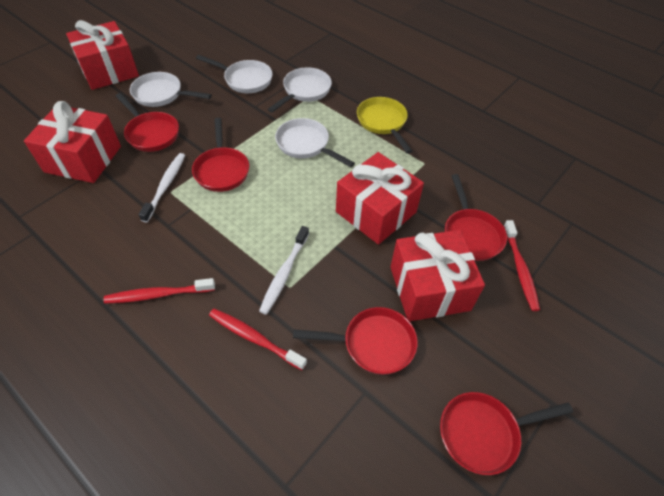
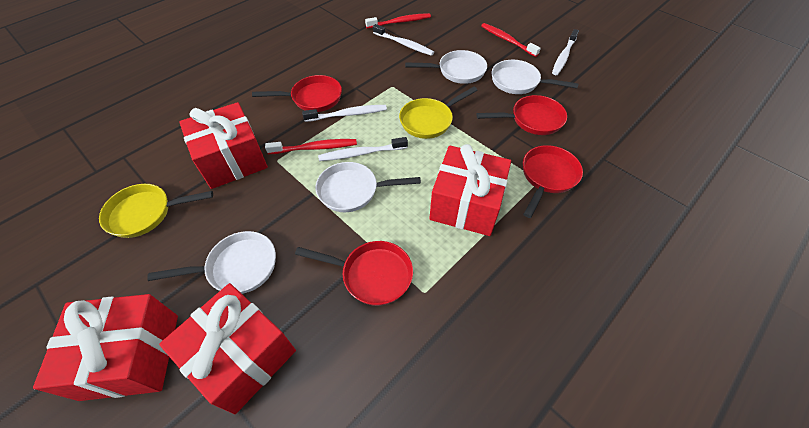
red pan: [116,93,179,152] [192,118,249,192] [293,307,418,375] [440,392,573,475] [445,174,507,261] = 5 -> [252,75,342,112] [295,241,413,306] [476,95,567,135] [523,145,583,218] = 4
white toothbrush: [138,153,185,223] [259,226,309,315] = 2 -> [302,105,387,122] [318,137,408,161] [373,24,434,56] [552,29,579,75] = 4
yellow pan: [357,97,412,154] = 1 -> [99,184,213,238] [399,87,478,139] = 2

